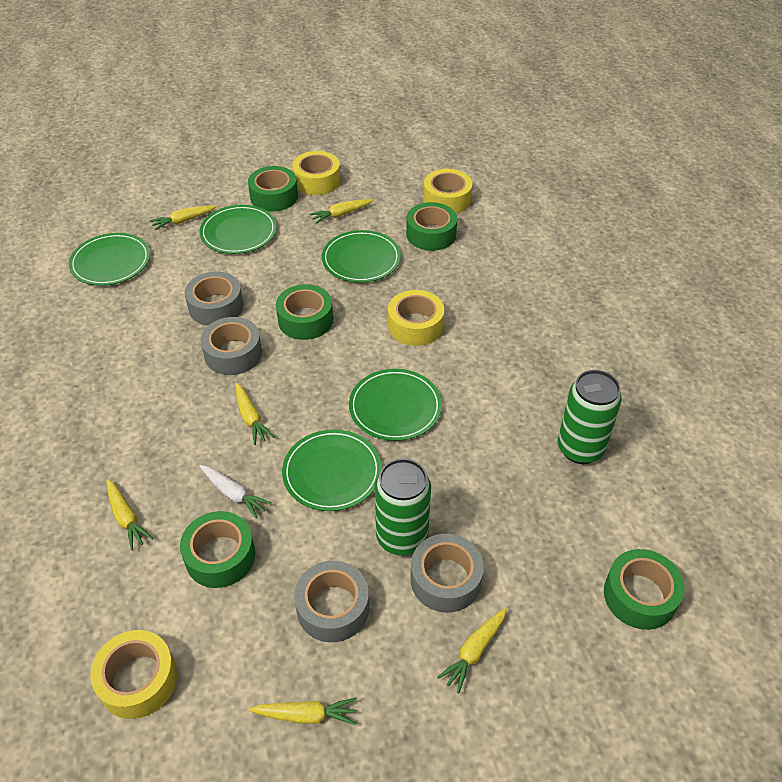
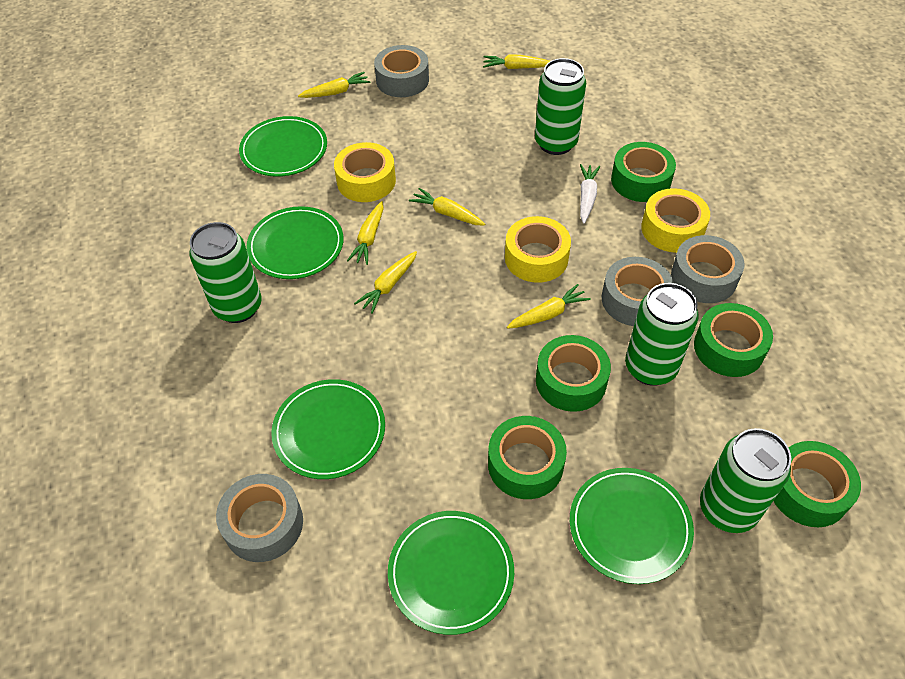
green can: [375,458,431,556] [558,370,622,464] = 2 -> [190,222,262,323] [535,58,586,155] [625,283,699,386] [700,428,791,533] = 4
yellow tape: [90,630,177,719] [292,151,340,195] [388,290,444,346] [423,169,473,214] = 4 -> [334,142,396,202] [505,216,571,283] [641,188,710,253] = 3

